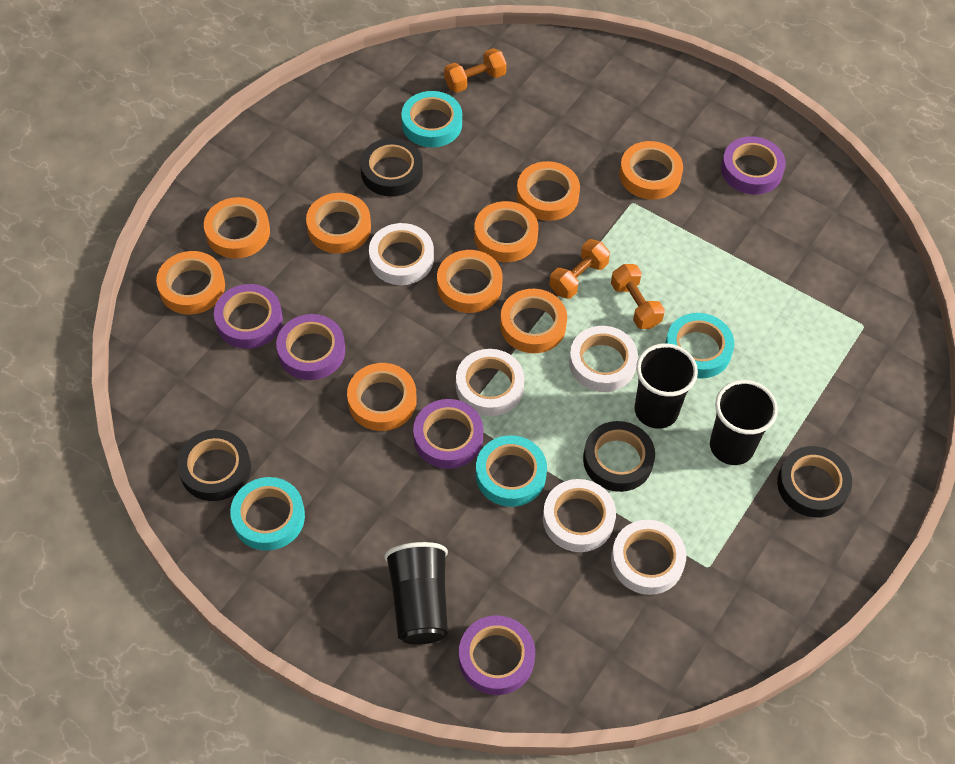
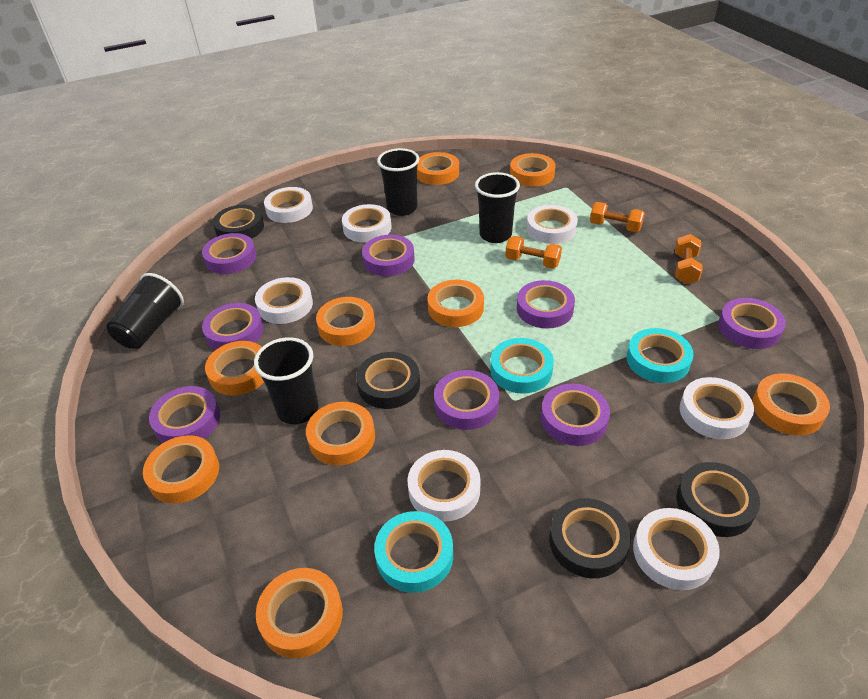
black cup: [384,542,448,645] [634,343,698,429] [710,380,778,465] = 3 -> [107,273,184,349] [254,337,318,424] [377,148,419,216] [475,172,520,243] = 4
purple tape: [214,284,283,349] [276,314,345,380] [413,399,483,469] [459,615,535,695] [721,136,786,195] = 5 -> [149,386,220,443] [202,233,256,274] [202,303,264,350] [362,235,415,276] [434,370,499,430] [517,280,575,329] [541,384,610,446] [718,298,786,349] = 8
turquoise tape: [230,477,305,551] [401,91,462,147] [476,435,547,507] [665,313,734,379] = 4 -> [374,511,453,593] [490,338,554,394] [627,328,694,383] = 3
white tape: [369,223,434,285] [456,349,525,416] [543,479,616,552] [569,326,638,392] [611,520,686,595] = 5 -> [255,277,313,324] [264,187,313,223] [342,204,392,243] [408,450,480,522] [527,205,578,244] [633,508,720,590] [680,377,754,439] = 7

